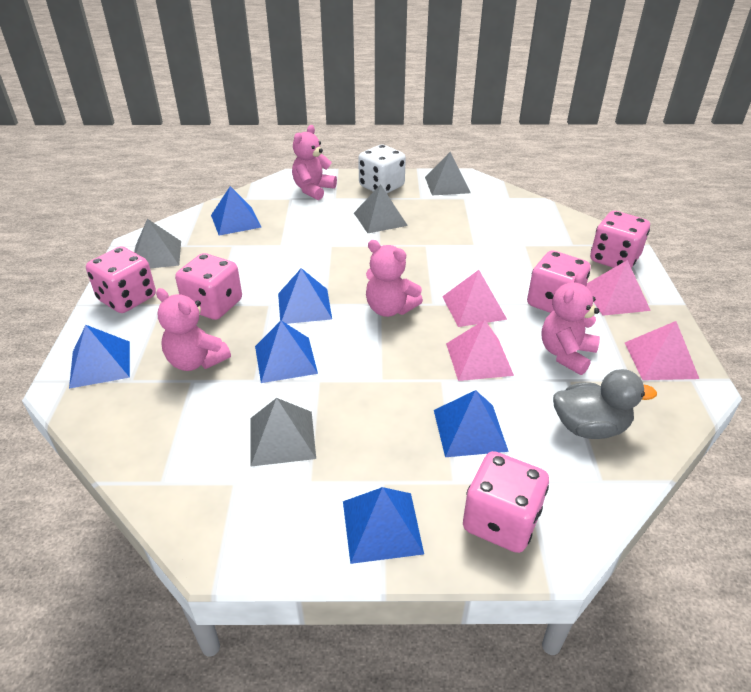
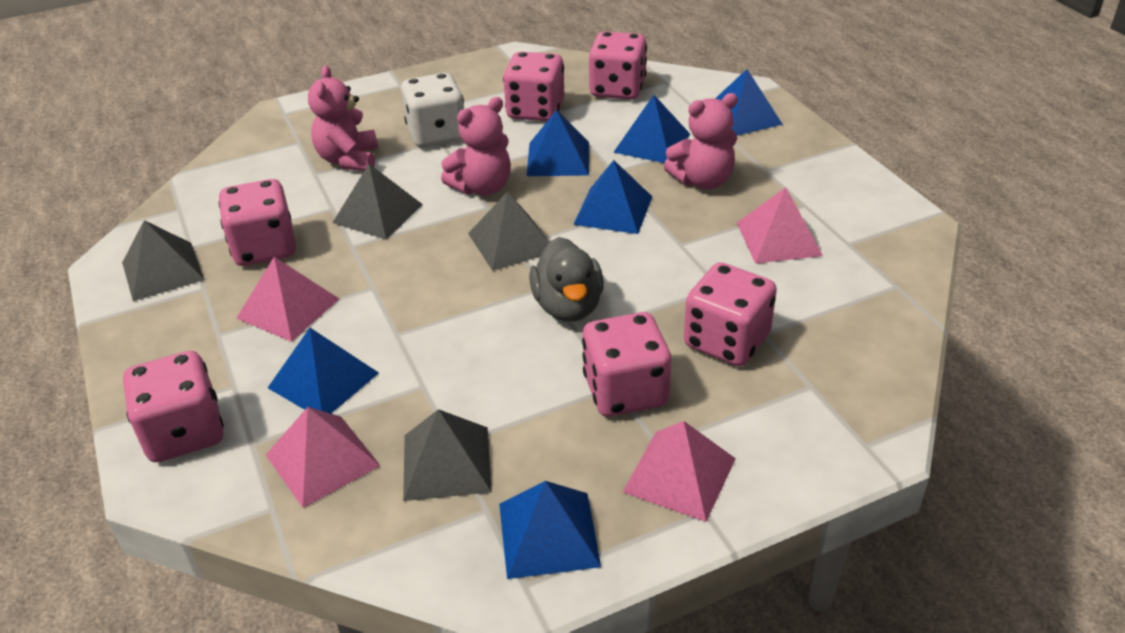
pink dice: [86,247,156,313] [175,253,242,320] [463,451,549,553] [527,250,591,313] [590,211,650,268] = 5 -> [123,351,224,462] [219,179,296,266] [503,52,564,121] [582,312,672,417] [589,31,647,100] [684,262,777,366] = 6
pink teddy bear: [156,288,231,371] [292,125,337,200] [366,240,423,317] [541,272,600,375] = 4 -> [308,65,378,171] [441,97,511,195] [664,93,738,189] = 3

